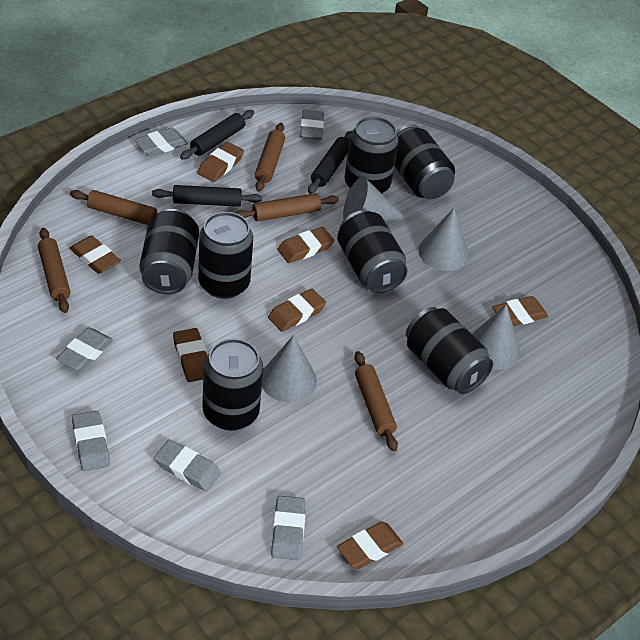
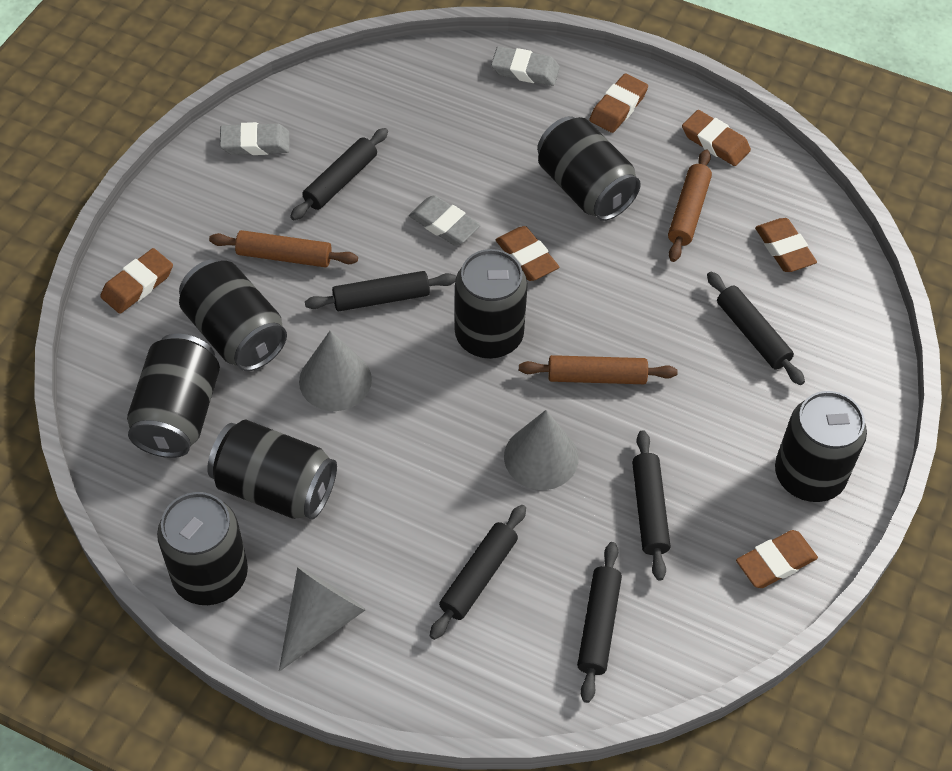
black rolling pin: [152,185,262,207] [180,110,254,160] [308,131,352,194] = 3 -> [290,128,388,220] [305,271,456,311] [430,505,526,640] [577,542,622,703] [632,430,670,581] [707,272,805,385] = 6
brown eraser: [70,236,121,274] [173,328,207,382] [197,142,244,182] [268,289,326,332] [278,227,334,263] [337,522,403,569] [493,296,548,326] = 7 -> [100,248,173,314] [495,226,559,281] [589,73,648,133] [682,110,751,166] [736,530,818,588] [755,218,817,272] = 6
brown rolling pin: [38,228,71,313] [70,190,157,225] [236,193,339,221] [255,123,285,192] [354,351,398,452] = 5 -> [209,230,358,267] [519,355,678,384] [668,149,712,262] = 3
grey cone: [262,335,317,402] [343,176,407,221] [418,208,469,271] [472,304,520,370] = 4 -> [279,567,366,672] [299,331,372,411] [504,410,578,490] = 3
grey eraser: [56,328,113,371] [72,411,110,471] [134,128,188,156] [154,440,221,492] [271,496,306,560] [300,110,324,140] = 6 -> [220,122,290,155] [409,195,481,246] [491,46,560,86] = 3

